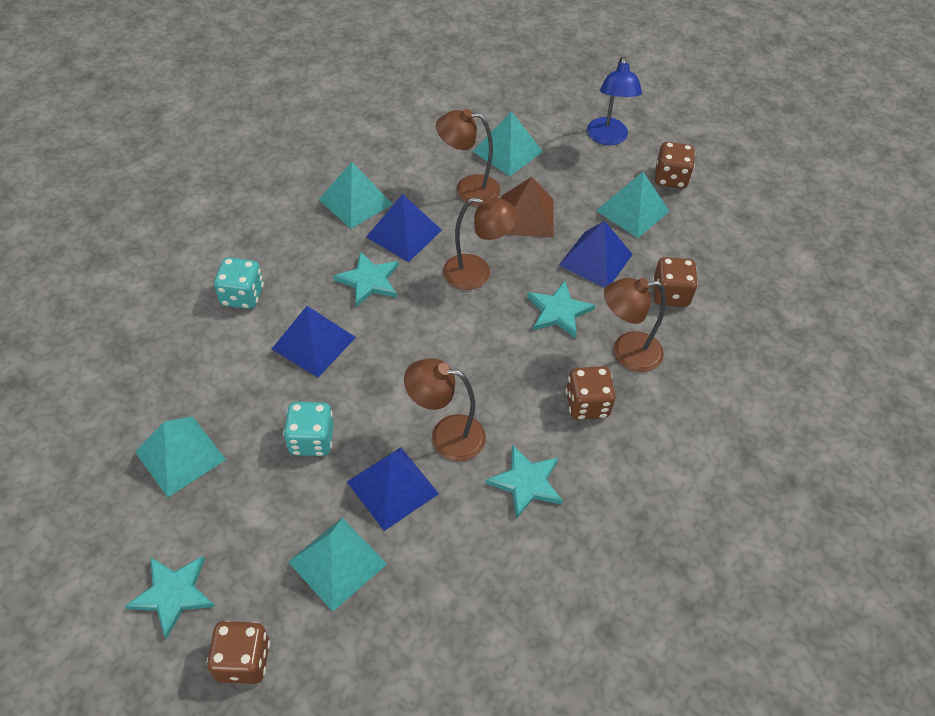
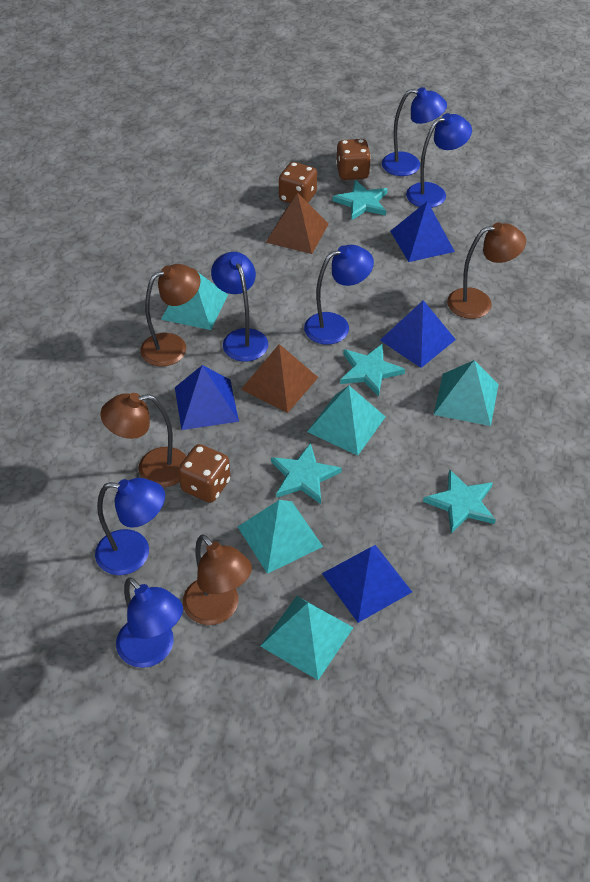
blue lamp: [587,57,642,145] = 1 -> [95,478,165,575] [116,577,183,668] [211,252,268,362] [304,245,374,345] [382,87,447,176] [406,113,472,208] = 6
brown dice: [206,621,270,684] [566,366,616,420] [652,257,698,307] [655,142,695,188] = 4 -> [178,444,230,503] [279,162,317,203] [336,139,371,180] = 3
brown pyramid: [501,177,554,237] = 1 -> [241,344,319,413] [266,193,328,254] = 2
turquoise dice: [214,257,264,309] [283,402,334,456] = 2 -> none = 0

